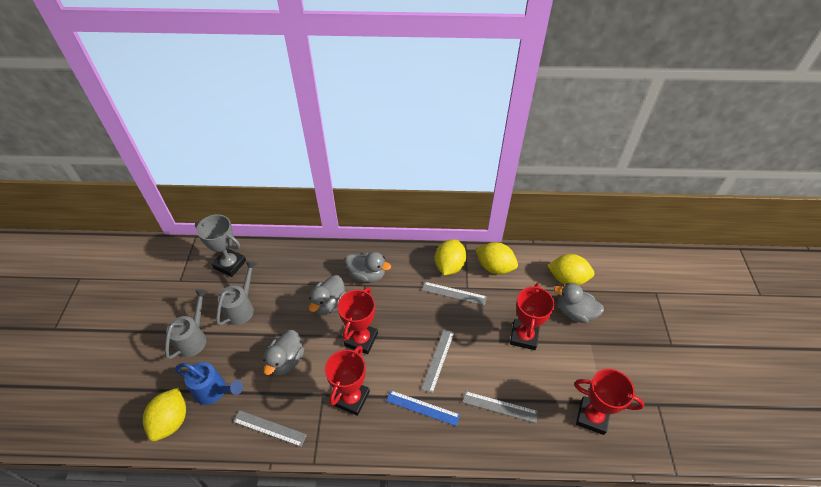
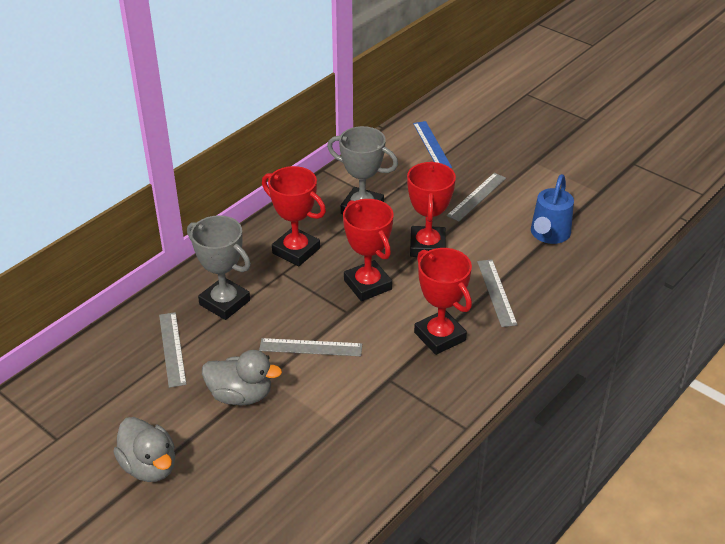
grey duck: [263,330,304,376] [309,275,346,315] [345,252,391,282] [554,283,604,323] = 4 -> [113,417,175,482] [202,350,282,405] = 2
grey trophy: [195,214,246,277] = 1 -> [187,215,251,320] [327,126,398,214] = 2
grey watering can: [165,289,208,359] [216,261,257,326] = 2 -> none = 0
yellow lemon: [143,388,186,441] [435,239,466,275] [475,242,518,274] [548,254,594,285] = 4 -> none = 0

